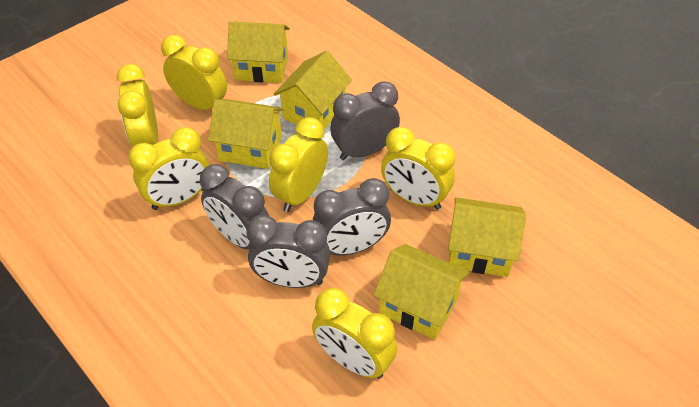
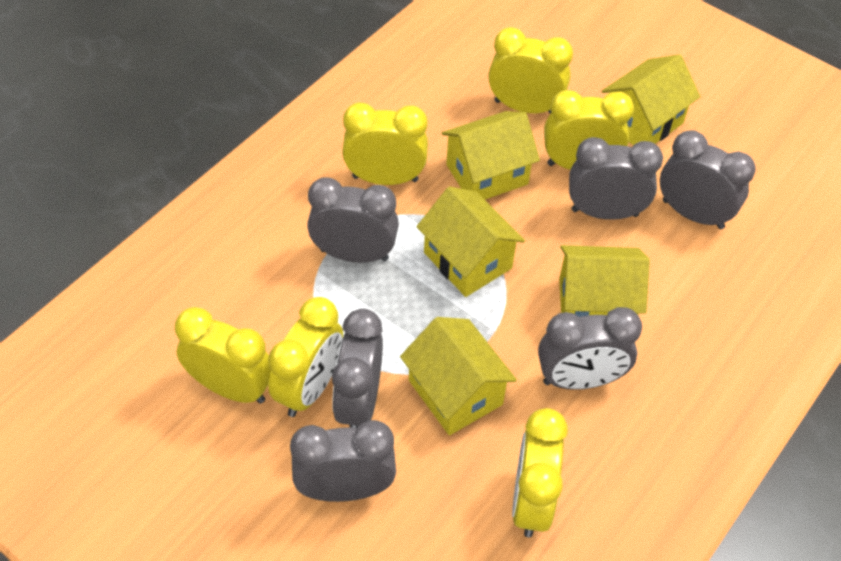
grey clock: [200,164,269,250] [246,215,330,288] [313,178,391,256] [330,81,400,160] = 4 -> [290,420,396,502] [307,177,399,263] [332,309,383,428] [538,307,642,390] [569,137,663,220] [660,130,756,229] = 6

